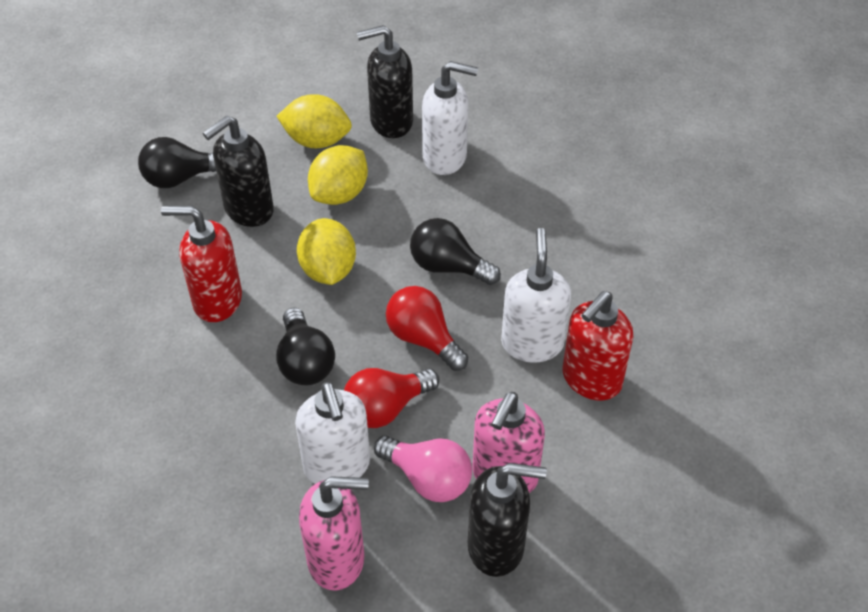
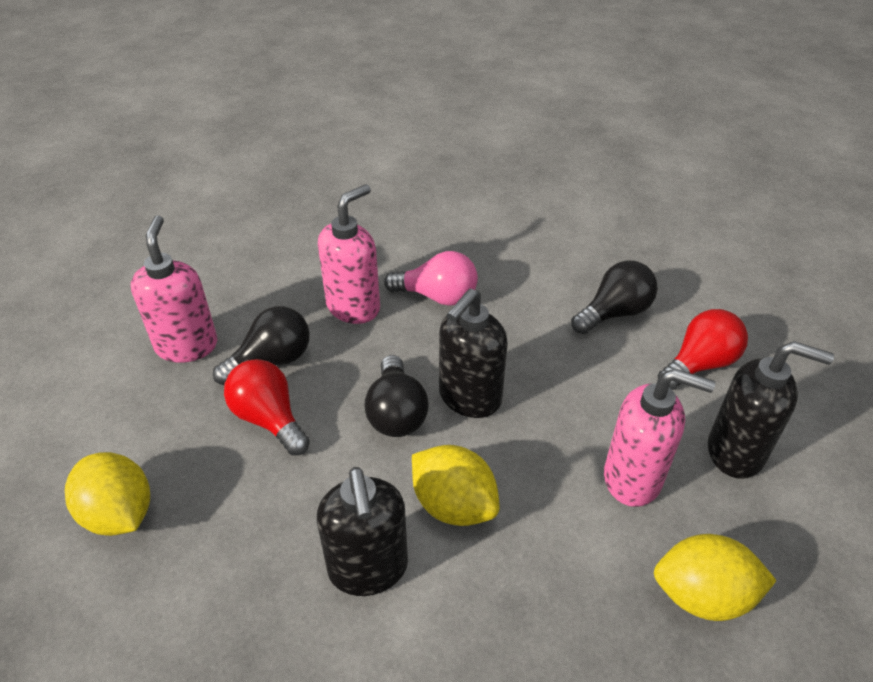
pink soap dispenser: [299,476,369,591] [472,392,545,493] = 2 -> [131,215,217,363] [318,184,380,324] [604,368,715,507] = 3
red soap dispenser: [161,206,242,322] [562,291,633,401] = 2 -> none = 0
white soap dispenser: [295,382,370,484] [422,61,478,175] [501,228,571,363] = 3 -> none = 0

